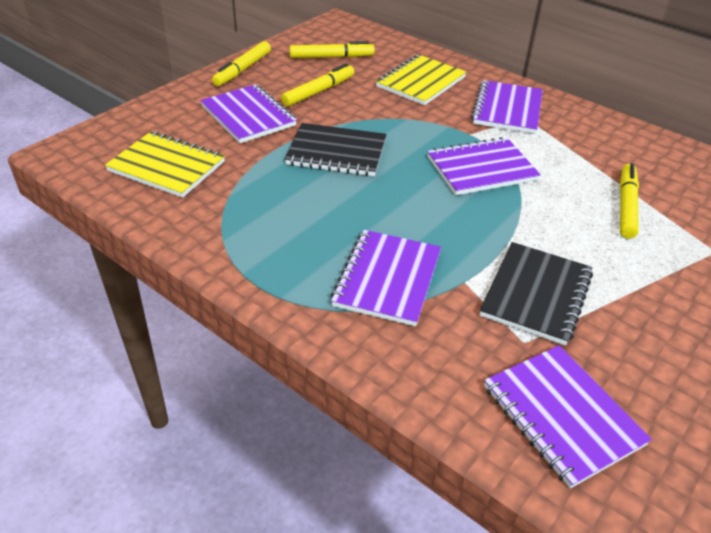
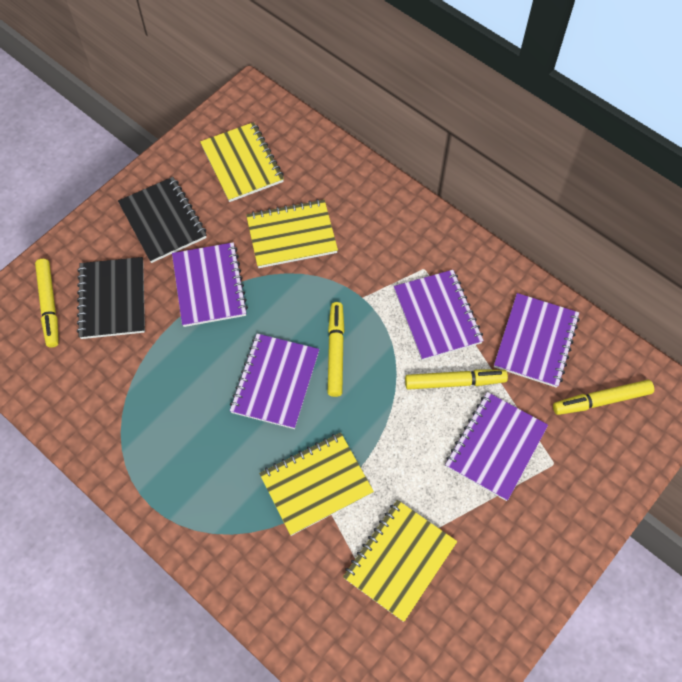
yellow notebook: [105,131,225,198] [376,55,466,106] = 2 -> [200,122,284,202] [246,199,338,268] [259,433,374,536] [343,500,457,622] = 4

